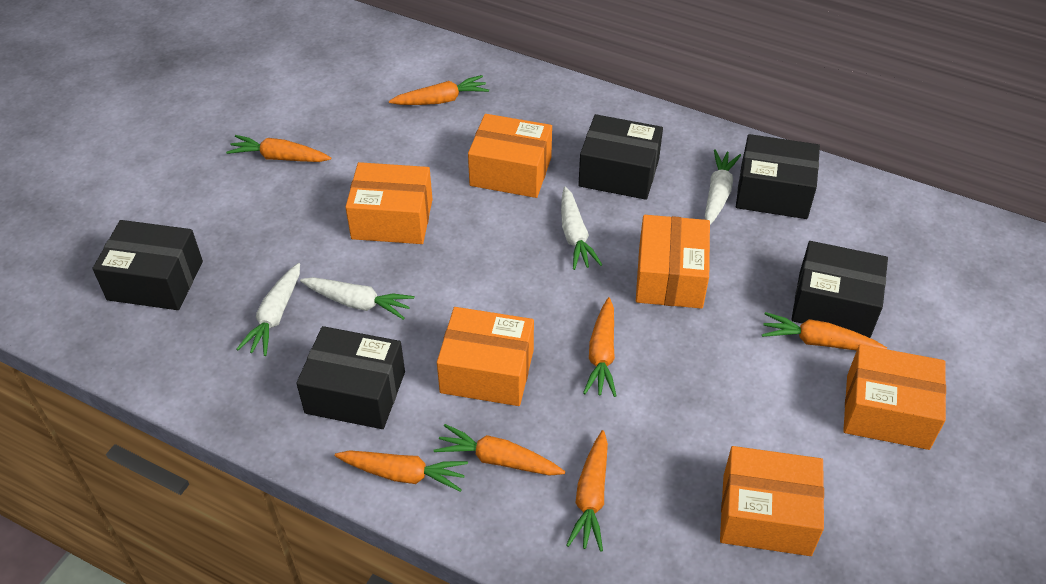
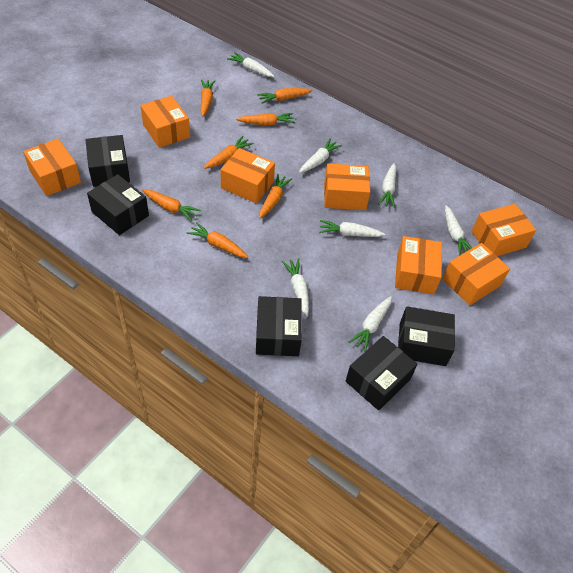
orange box: [345,162,433,244] [437,307,534,406] [468,114,552,198] [636,215,710,309] [720,446,824,556] [843,345,946,450] = 6 -> [23,139,81,196] [140,96,190,148] [221,148,275,204] [324,163,370,210] [395,236,442,294] [443,243,510,305] [472,204,536,256] = 7
white carrot: [237,263,300,356] [300,277,414,320] [561,187,602,270] [705,149,741,225] = 4 -> [227,52,275,77] [282,258,309,317] [299,138,342,173] [319,220,385,237] [349,296,392,352] [378,163,396,208] [445,205,472,256] = 7

